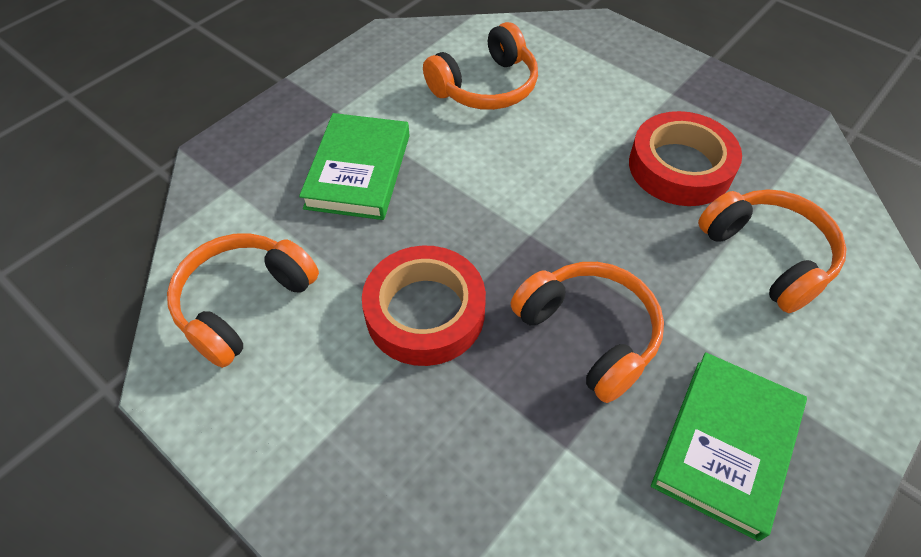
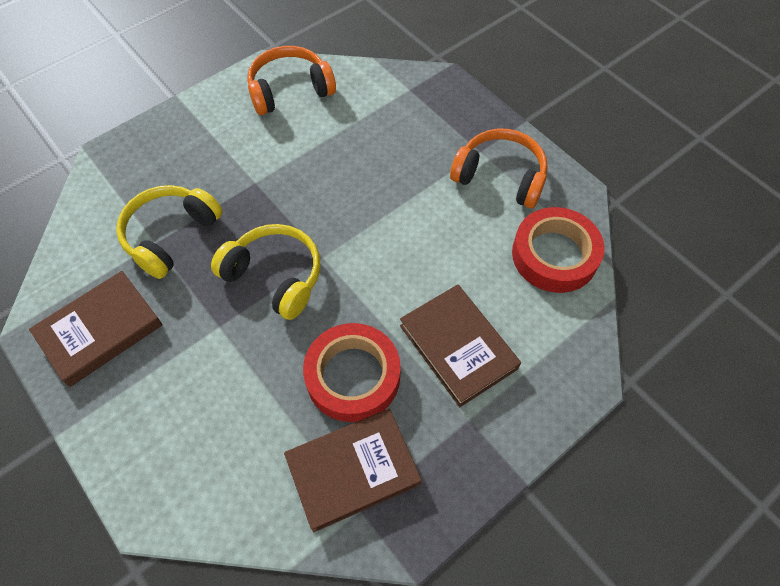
brown book: none = 0 -> [29,271,163,387] [284,409,422,532] [400,284,521,407] = 3
green book: [299,113,410,220] [651,352,807,541] = 2 -> none = 0
orange headphones: [167,233,319,368] [423,22,538,110] [511,262,664,403] [698,189,847,313] = 4 -> [247,46,336,115] [450,128,547,208] = 2
yellow headphones: none = 0 -> [116,185,223,279] [211,224,320,320] = 2

